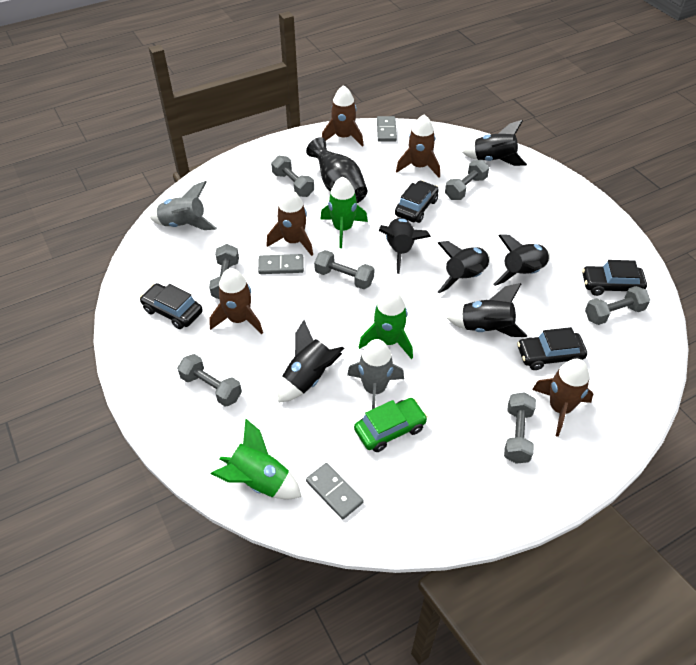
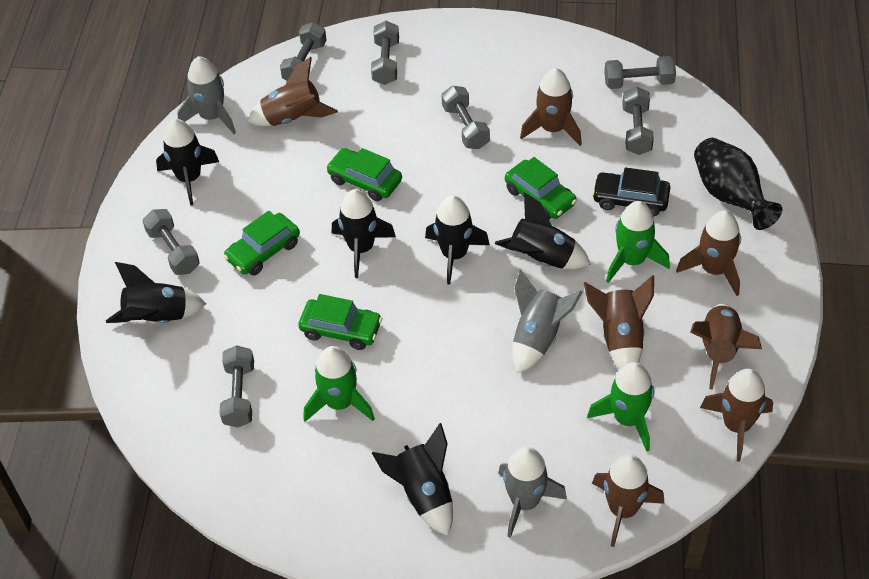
black car: [140,283,203,329] [395,180,439,223] [517,327,587,370] [582,260,647,296] = 4 -> [592,168,670,216] = 1
brown rocket: [209,268,263,334] [266,189,313,256] [322,85,364,147] [396,115,440,177] [532,359,593,437] = 5 -> [248,57,338,126] [520,68,582,146] [584,275,654,370] [592,454,665,547] [676,210,741,296] [690,304,762,390] [700,369,773,462] = 7
green car: [354,398,428,452] = 1 -> [224,211,300,276] [298,294,382,350] [326,148,402,201] [505,157,577,219] = 4
grey domino: [258,254,304,274] [306,463,363,519] [377,116,397,142] = 3 -> none = 0
grey rocket: [150,181,217,230] [347,339,404,409] = 2 -> [177,56,236,134] [498,447,567,538] [513,270,582,373] = 3

